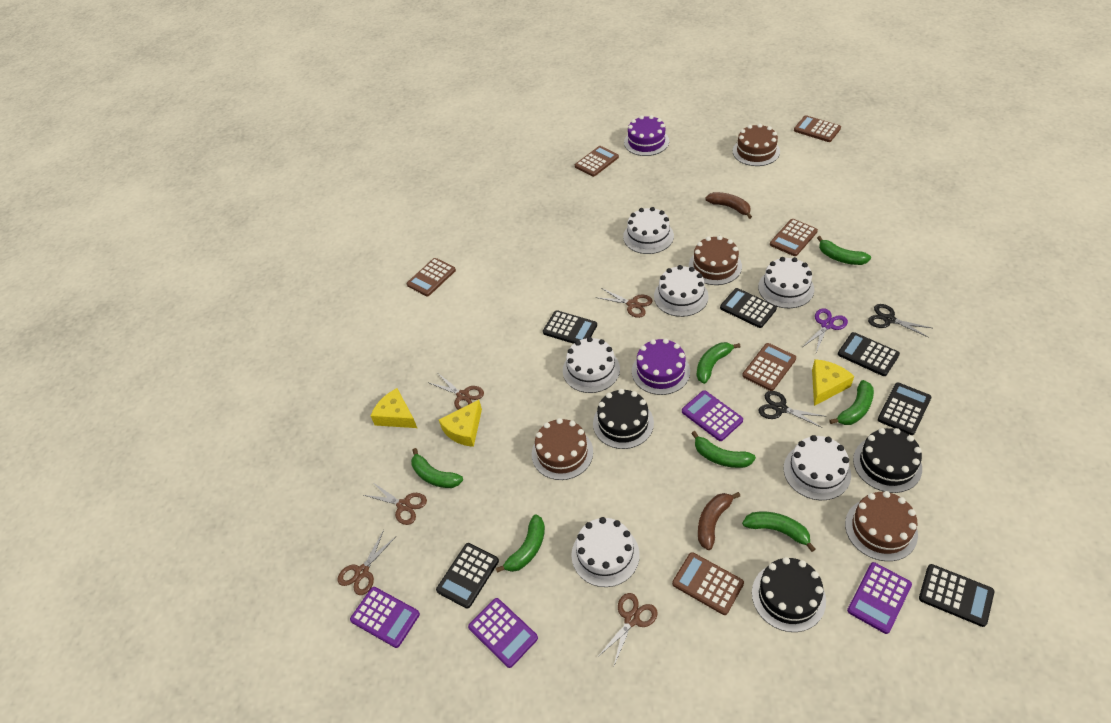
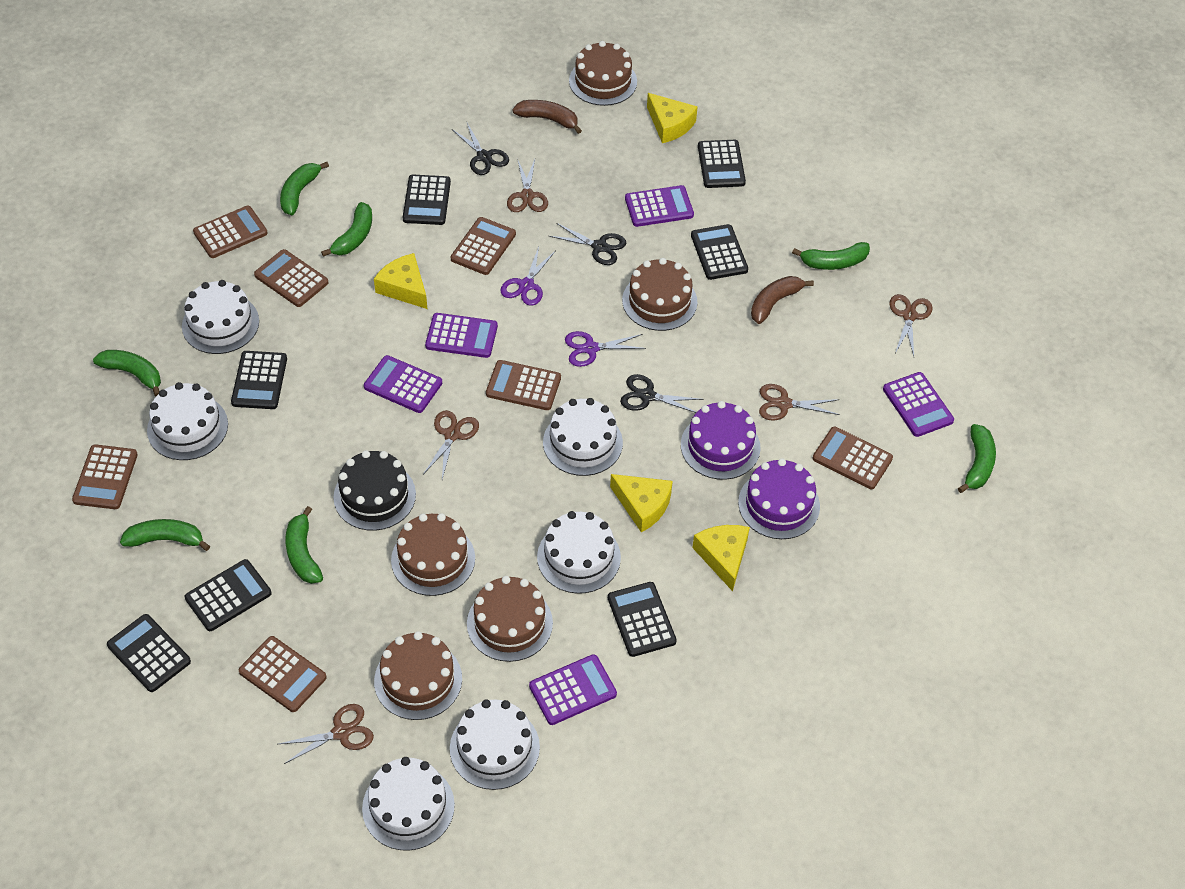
black cake: [593,389,654,449] [752,557,826,632] [853,428,922,493] = 3 -> [334,450,416,531] = 1
black calculator: [436,543,499,609] [543,311,597,344] [720,288,777,328] [838,332,900,376] [878,382,932,435] [919,564,994,627] = 6 -> [107,614,191,692] [185,559,271,631] [231,351,287,409] [403,175,451,225] [608,582,677,657] [691,224,748,280] [698,140,746,188] = 7
black scissors: [758,391,824,428] [868,304,931,338] = 2 -> [452,123,509,175] [549,223,626,265] [620,374,704,413] = 3
brown cake: [532,418,593,480] [689,236,742,285] [733,124,780,166] [845,491,918,561] = 4 -> [374,631,462,720] [391,513,475,596] [467,576,553,662] [569,41,637,106] [622,258,697,331] = 5
brown calculator: [407,258,456,296] [575,146,619,177] [672,552,744,615] [742,343,796,391] [770,219,818,256] [794,115,841,142] = 6 -> [72,444,138,509] [193,206,268,258] [239,636,327,712] [254,249,328,307] [450,217,516,275] [486,360,561,410] [813,427,893,489] = 7
purple calculator: [350,587,420,648] [468,598,538,668] [682,390,743,441] [847,562,912,634] = 4 -> [364,355,442,413] [425,313,498,358] [529,654,617,725] [625,185,694,227] [883,372,954,437] = 5
purple scissors: [804,308,848,352] = 1 -> [501,247,555,306] [565,331,646,367] = 2
yellow cheese: [371,388,417,428] [439,400,482,447] [812,359,854,406] = 3 -> [374,253,427,309] [610,474,673,532] [647,93,698,143] [692,525,750,591] = 4

